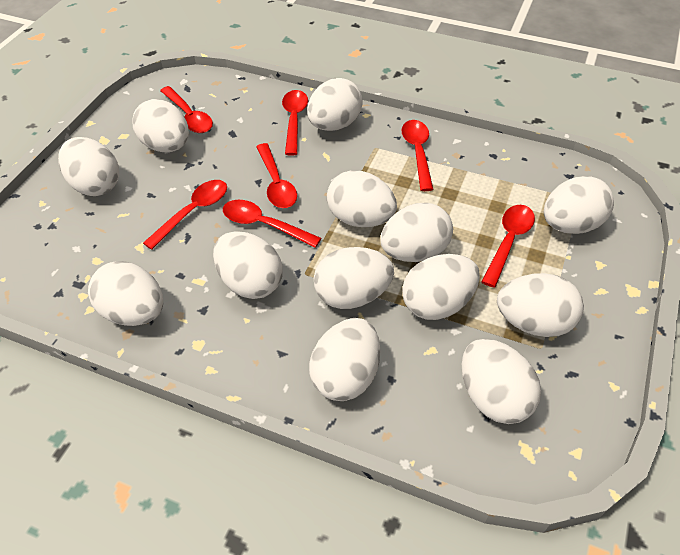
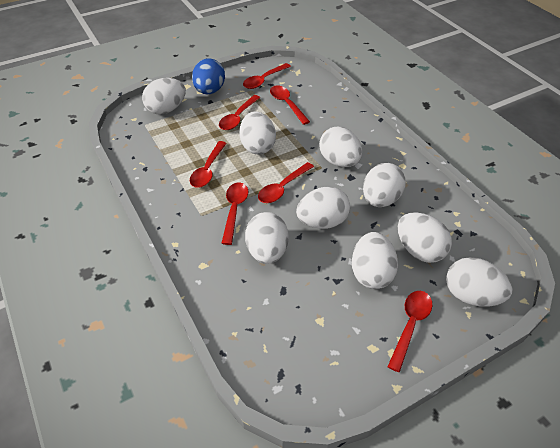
blue egg: none = 0 -> [192,58,225,94] = 1
white egg: [58,137,119,196] [88,261,163,326] [132,99,189,152] [213,231,283,299] [307,78,363,131] [309,318,380,401] [314,247,394,309] [327,170,397,227] [381,203,453,262] [402,254,480,320] [462,339,541,424] [497,273,584,337] [544,176,614,234] = 13 -> [142,78,186,115] [239,112,276,154] [245,212,289,264] [296,187,350,229] [319,127,362,167] [352,232,398,289] [363,163,406,207] [398,212,452,263] [446,257,513,307] = 9

